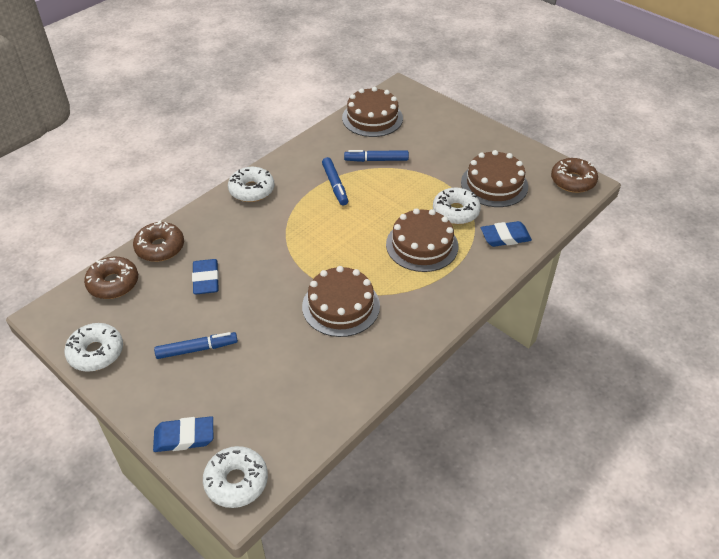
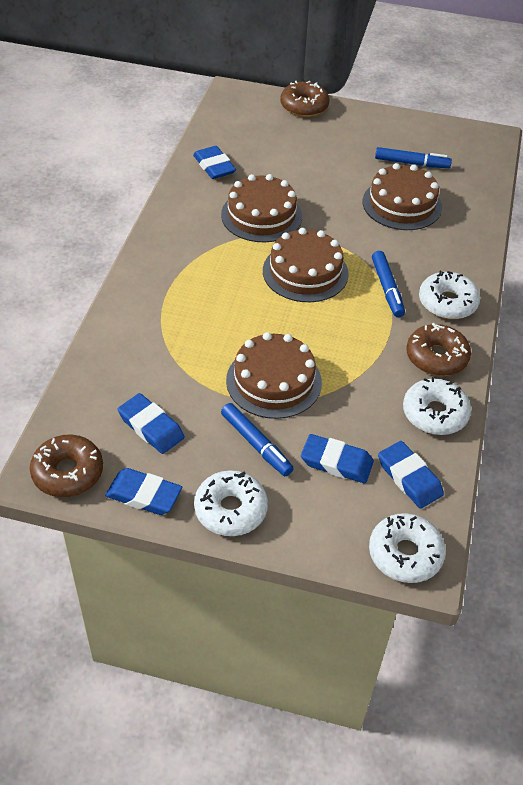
blue eraser: [153,416,213,452] [192,259,219,294] [481,221,532,247] = 3 -> [105,468,182,515] [117,393,185,454] [193,146,236,179] [301,434,374,483] [378,441,444,509] = 5

